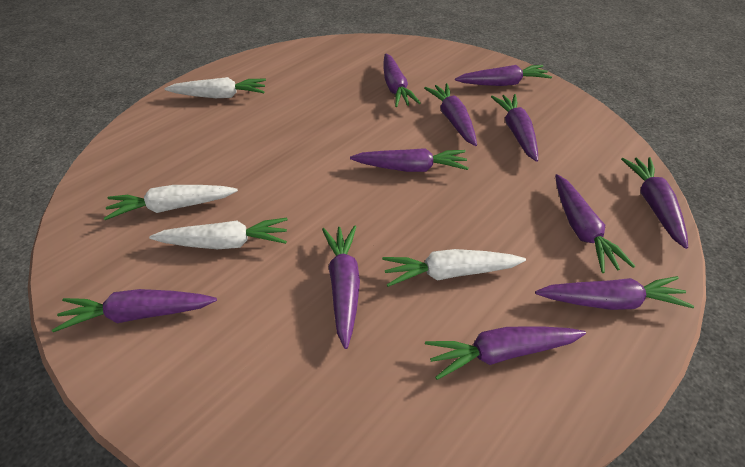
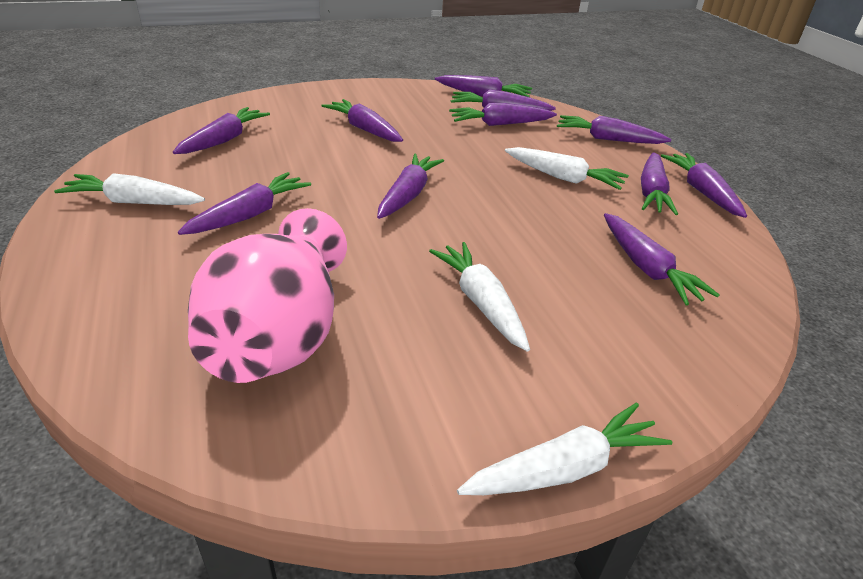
pink vase: none = 0 -> [188,208,347,383] = 1

